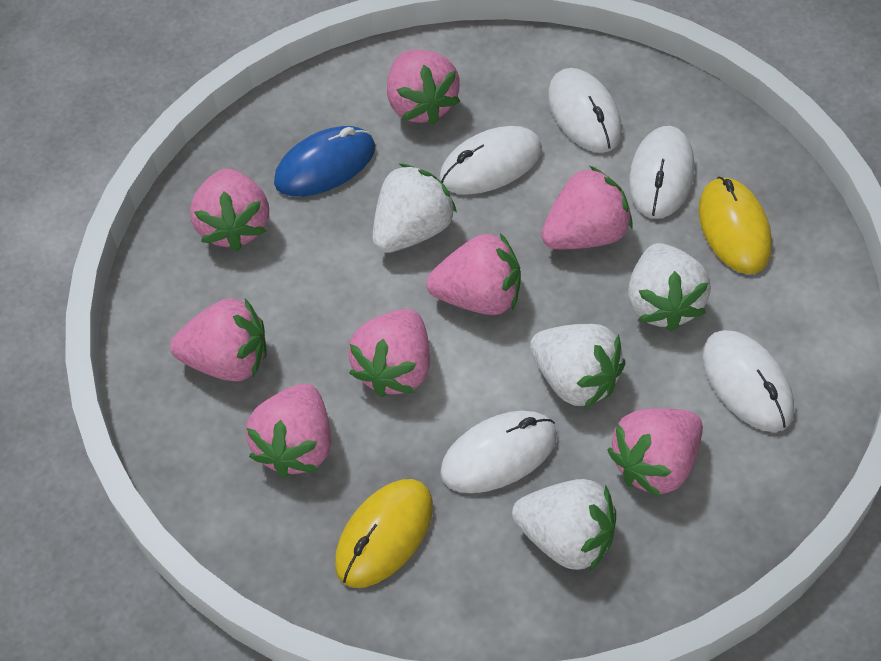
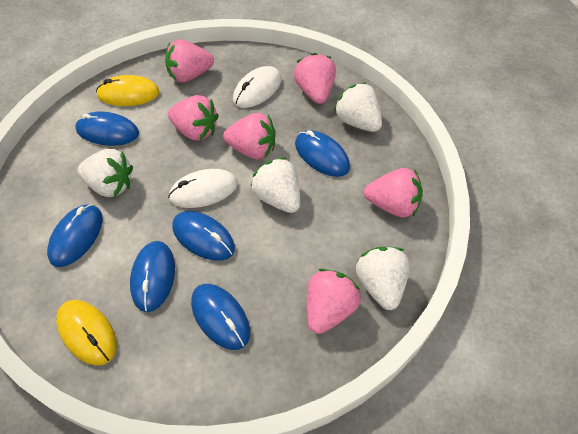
blue mouse: [274,126,375,197] = 1 -> [47,204,103,267] [75,112,139,146] [130,241,175,312] [172,211,235,261] [191,284,250,350] [295,130,350,177] = 6
pink strawberry: [170,298,266,382] [190,169,269,251] [246,383,331,478] [348,309,430,397] [387,49,460,125] [426,233,521,315] [541,166,633,250] [607,408,703,498] = 8 -> [165,39,214,83] [168,95,219,141] [223,113,276,159] [294,53,336,104] [307,269,361,334] [364,168,423,218] = 6
white mouse: [439,126,542,194] [440,411,557,493] [548,68,622,153] [629,126,695,219] [702,330,794,432] = 5 -> [168,169,238,208] [233,66,282,108] = 2

